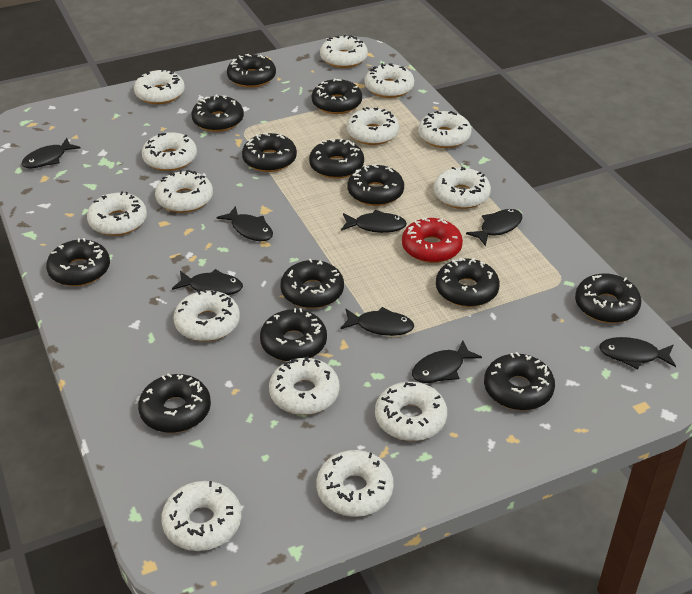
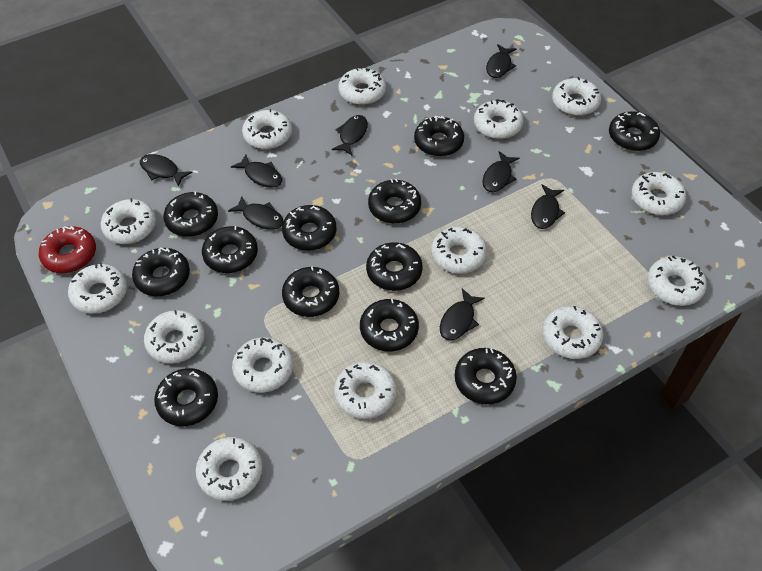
black donut: [46,238,110,286] [138,373,211,433] [191,94,244,132] [227,54,276,88] [242,133,297,172] [260,308,327,362] [280,259,344,309] [309,139,364,179] [312,79,362,114] [348,164,404,206] [436,258,500,307] [484,352,555,411] [575,273,641,323] = 13 -> [132,248,190,296] [154,368,218,426] [163,192,218,237] [202,226,258,273] [282,205,336,251] [282,266,339,317] [360,299,419,351] [366,242,423,291] [368,179,421,224] [414,116,464,157] [454,348,517,404] [609,111,660,151] = 12

